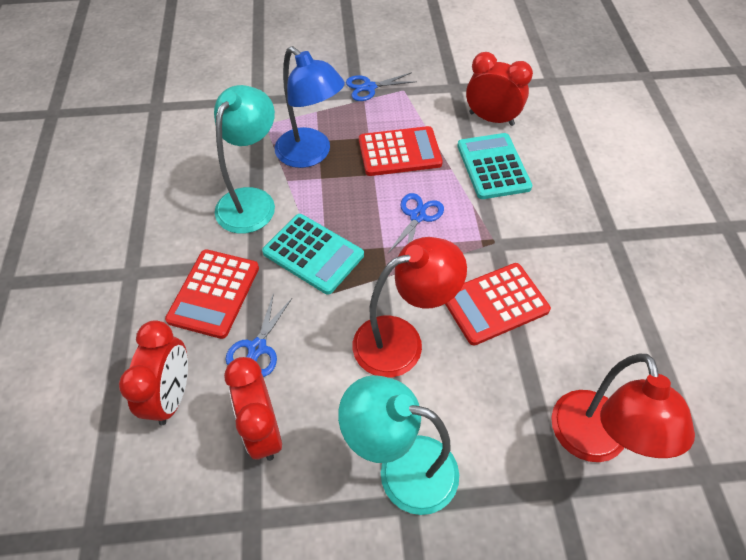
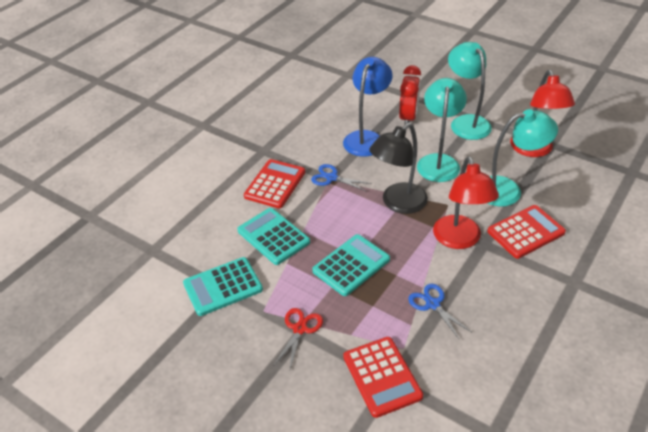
black lamp: none = 0 -> [369,123,428,214] = 1
blue scissors: [225,292,292,377] [346,72,417,101] [388,193,444,253] = 3 -> [311,164,372,192] [408,284,471,340] = 2
red clock: [119,320,188,425] [224,357,282,461] [466,52,533,126] = 3 -> [399,65,421,124] = 1
red scissors: none = 0 -> [273,308,323,369] = 1
turquoise calculator: [262,214,364,295] [457,133,533,199] = 2 -> [183,257,263,316] [237,208,310,265] [312,234,390,296] = 3
turquoise lamp: [214,85,275,234] [338,375,459,515] = 2 -> [417,78,467,182] [448,42,492,140] [487,109,558,207] = 3

